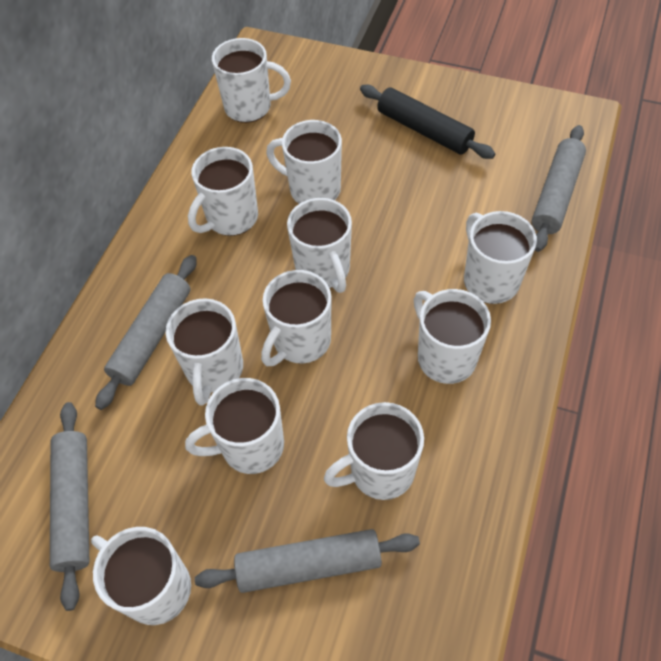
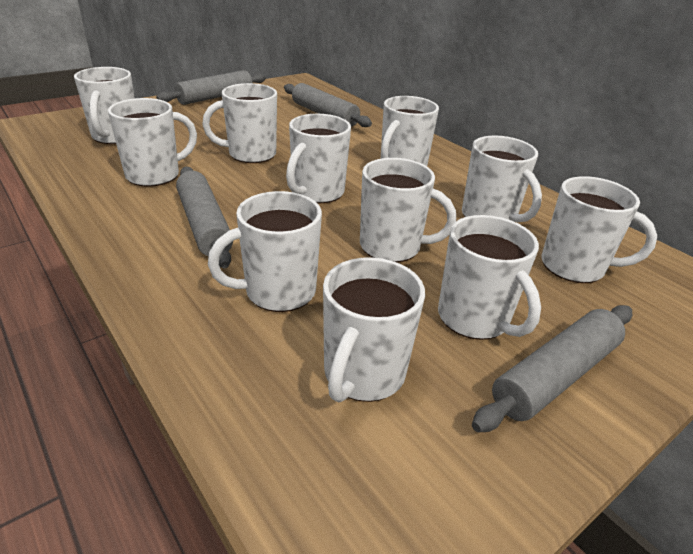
black rolling pin: [360,85,495,159] = 1 -> none = 0

